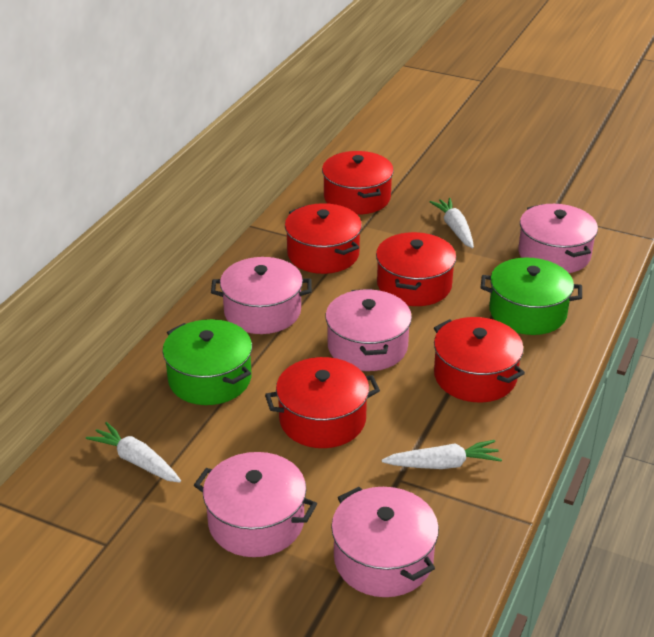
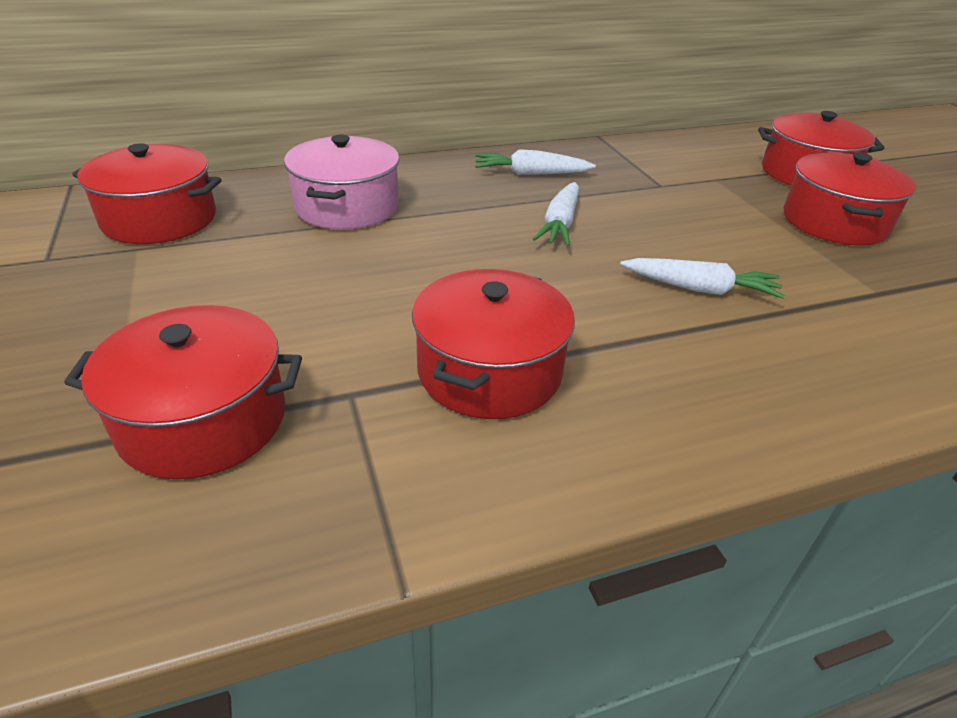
green pot: [162,319,252,405] [480,258,582,335] = 2 -> none = 0
pink pot: [194,452,317,557] [211,257,312,334] [326,289,412,371] [331,487,439,597] [518,204,598,273] = 5 -> [284,135,400,230] = 1

